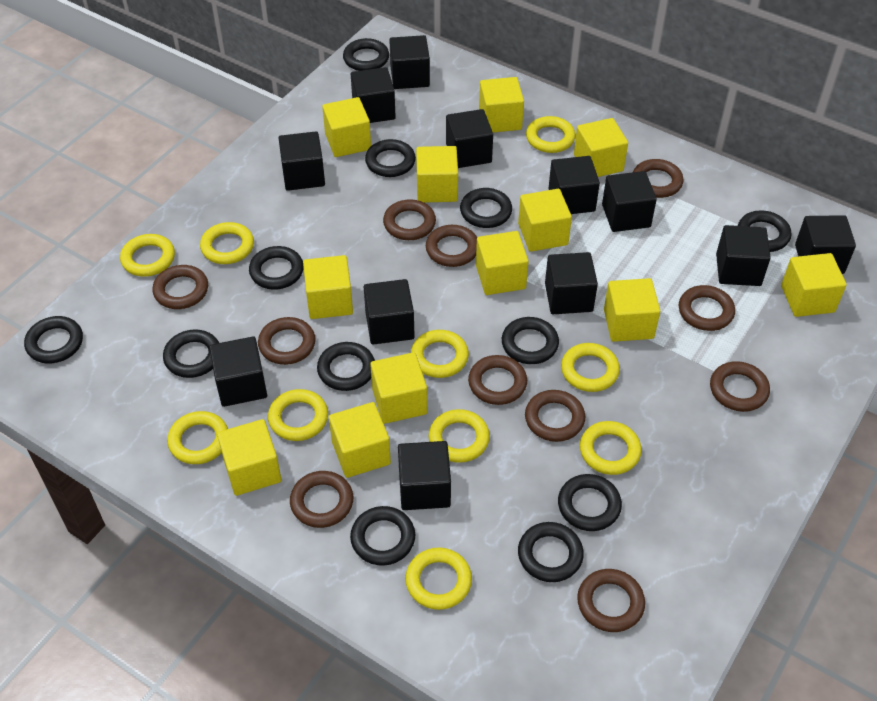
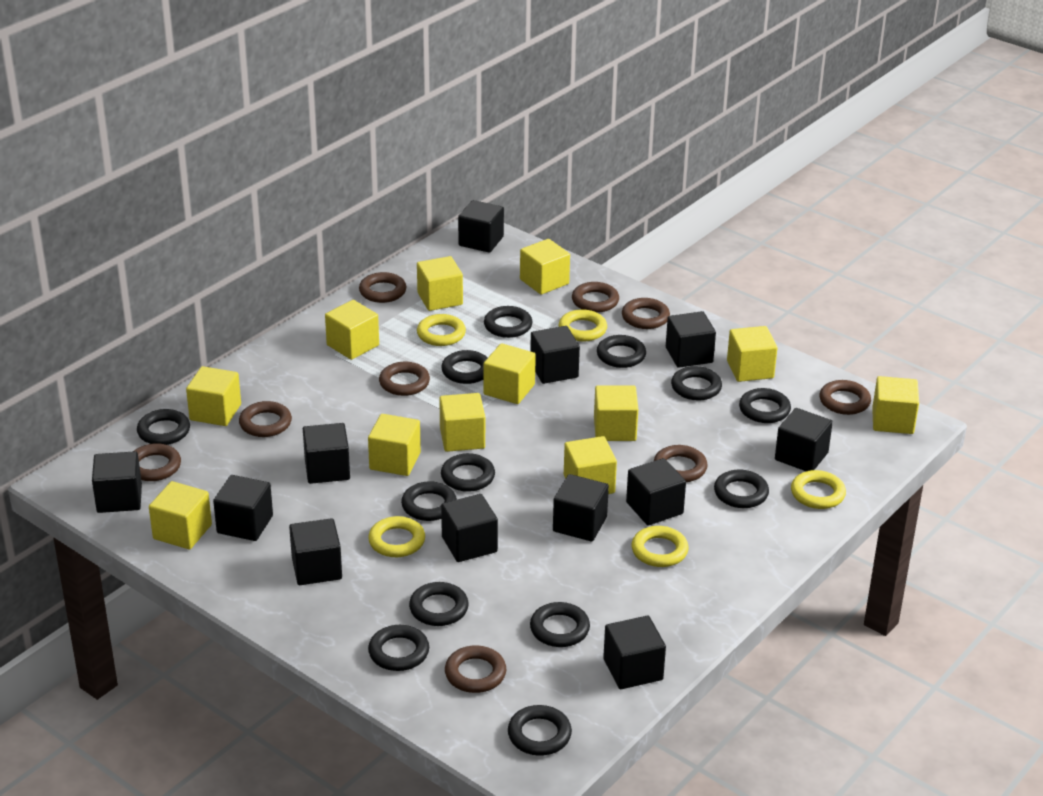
black ring: [24,316,83,363] [163,329,219,378] [249,246,304,290] [317,342,375,391] [343,38,389,71] [350,506,415,566] [365,139,416,177] [460,188,512,228] [502,317,559,364] [518,522,584,582] [558,474,622,531] [738,210,791,252] = 12 -> [137,409,190,445] [368,625,429,671] [401,481,457,521] [409,582,469,626] [441,350,488,384] [441,453,495,492] [484,306,532,338] [508,705,572,756] [530,602,590,647] [597,335,646,368] [671,366,722,401] [714,470,769,508] [739,388,791,423] = 13
brown ring: [152,265,208,309] [258,317,315,365] [290,471,353,528] [383,199,436,240] [426,225,477,267] [468,355,527,405] [525,390,585,442] [577,569,645,632] [633,159,684,198] [679,285,735,331] [710,361,770,412] = 11 -> [134,443,181,481] [239,401,292,437] [359,272,406,303] [379,362,430,396] [445,645,506,693] [572,282,619,313] [622,298,670,329] [654,445,708,482] [819,380,871,415] = 9
yellow ring: [120,234,175,277] [167,411,228,464] [200,222,254,264] [268,389,328,441] [405,547,472,610] [411,330,469,378] [429,409,490,463] [526,116,576,153] [561,343,620,392] [580,421,642,475] = 10 -> [368,516,425,557] [417,314,466,346] [559,309,607,341] [632,526,688,567] [791,470,846,509] = 5

